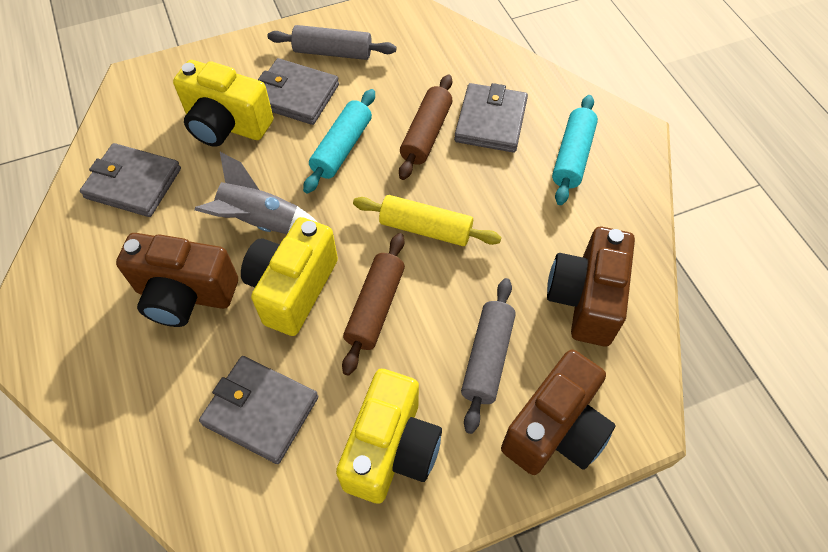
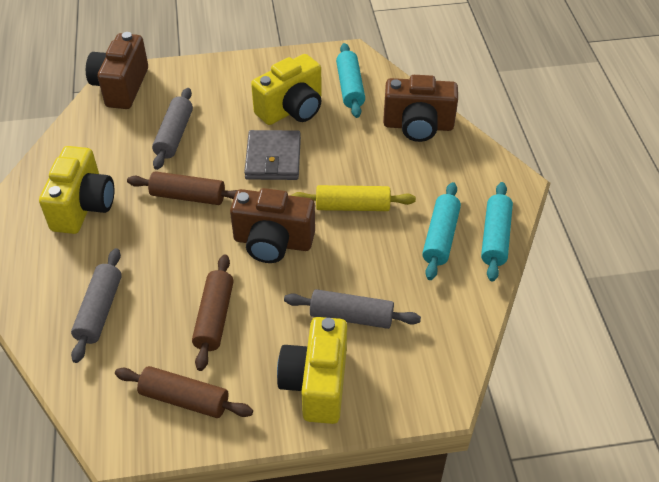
brown rolling pin: [342,233,405,376] [399,75,453,180] = 2 -> [115,366,253,418] [127,171,237,205] [192,255,234,371] = 3
grey rocket: [194,152,317,234] = 1 -> none = 0
grey rolling pin: [268,25,396,60] [461,278,516,434] = 2 -> [71,248,122,363] [152,88,193,170] [284,289,421,329] = 3
grey wallet: [80,143,181,217] [199,356,318,464] [258,58,339,125] [454,83,528,153] = 4 -> [244,130,301,180] = 1
turquoise rolling pin: [303,89,375,194] [552,95,598,205] = 2 -> [336,43,365,118] [422,182,461,280] [481,182,513,282] = 3

